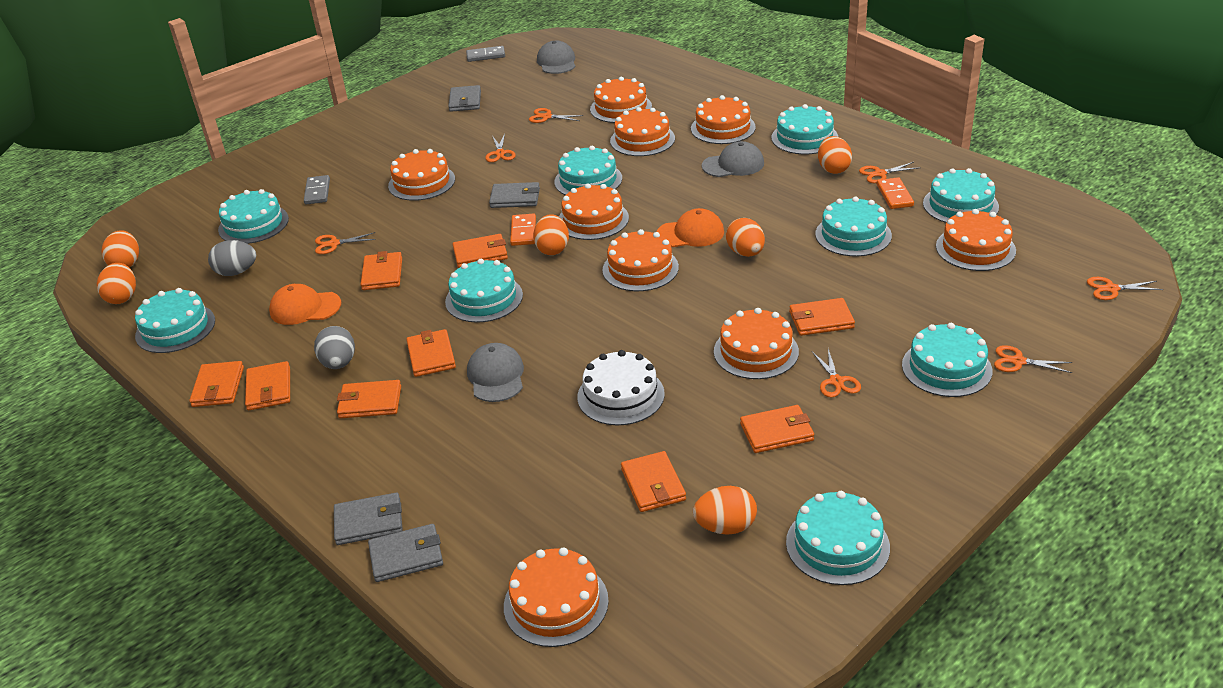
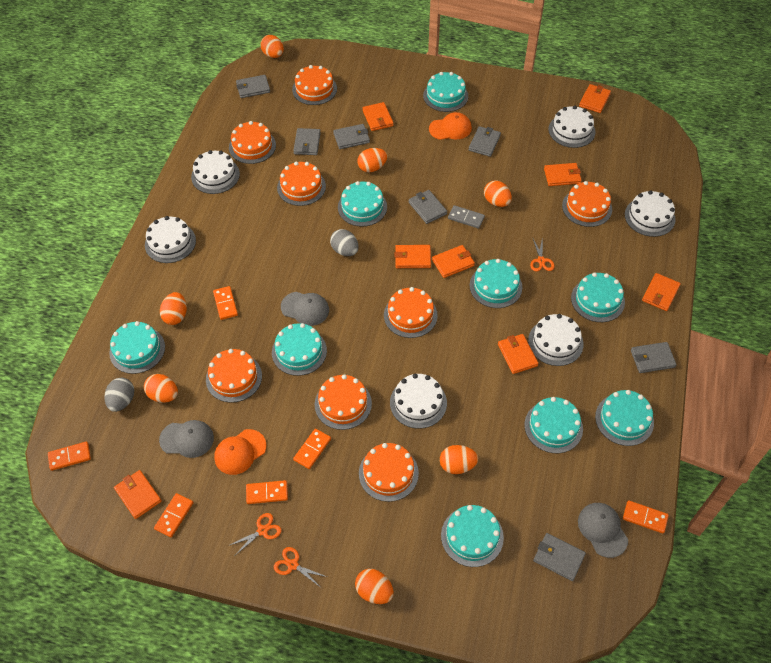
grey domino: [304,175,330,205] [466,46,505,62] = 2 -> [448,205,485,229] = 1
grey wallet: [334,492,403,545] [368,524,443,582] [448,85,481,112] [489,182,540,208] = 4 -> [236,75,270,98] [293,128,321,155] [333,124,370,149] [409,190,447,224] [468,126,501,157] [533,533,586,581] [631,342,677,373] = 7
orange cake: [388,149,455,201] [504,547,609,647] [559,184,629,240] [590,77,652,123] [602,229,679,291] [610,107,675,156] [691,95,756,144] [714,308,799,379] [936,209,1016,271] = 9 -> [206,349,262,403] [229,121,276,164] [277,162,326,206] [292,65,337,105] [315,374,372,430] [359,443,419,502] [384,287,438,338] [562,181,612,227] = 8
orange domino: [510,214,536,246] [877,177,914,209] = 2 -> [48,441,91,471] [154,493,193,537] [213,286,238,320] [246,480,288,504] [293,428,331,469] [623,500,669,534] = 6
orange egg: [97,263,136,304] [101,230,139,268] [533,214,569,255] [693,486,757,535] [726,218,765,257] [818,136,852,174] = 6 -> [144,374,178,403] [160,292,187,325] [260,35,284,58] [355,569,394,604] [357,148,387,172] [440,445,478,474] [484,180,512,207] = 7
orange scissors: [315,232,376,254] [485,134,516,162] [529,108,583,123] [812,349,861,398] [859,162,921,183] [994,345,1072,373] [1087,277,1163,300] = 7 -> [228,513,281,554] [274,547,327,587] [530,237,555,271] = 3
orange wallet: [189,361,244,407] [245,361,290,410] [337,380,401,418] [360,251,402,290] [406,329,456,377] [452,234,508,268] [621,451,686,512] [740,405,814,453] [789,298,855,336] = 9 -> [114,470,162,519] [363,102,394,131] [395,245,431,268] [432,245,475,278] [498,334,539,374] [544,163,582,186] [579,84,611,113] [642,273,681,311] = 8
white cake: [577,350,665,425] = 1 -> [145,216,196,263] [191,150,240,194] [390,374,447,429] [528,314,583,366] [548,106,595,148] [625,190,676,237] = 6

